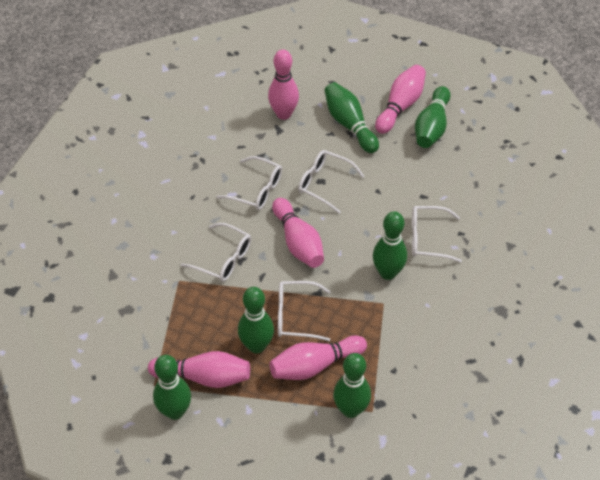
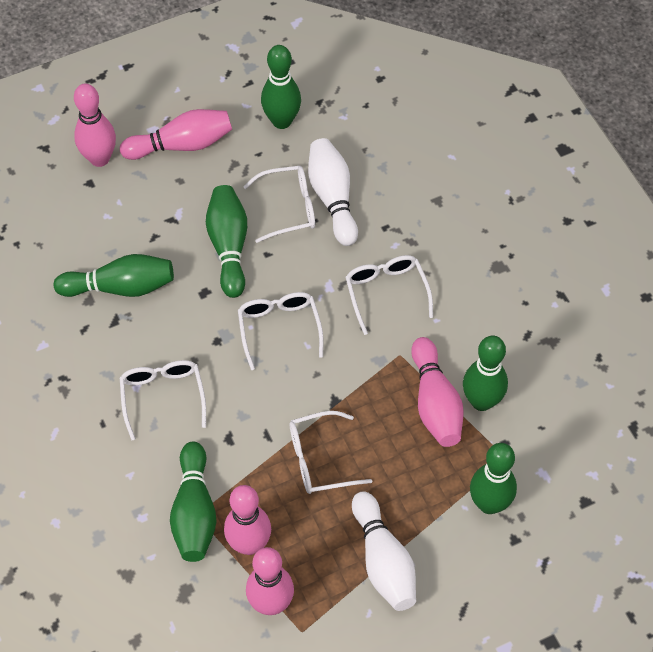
white bowling pin: none = 0 -> [308,138,358,246] [352,491,416,611] = 2

